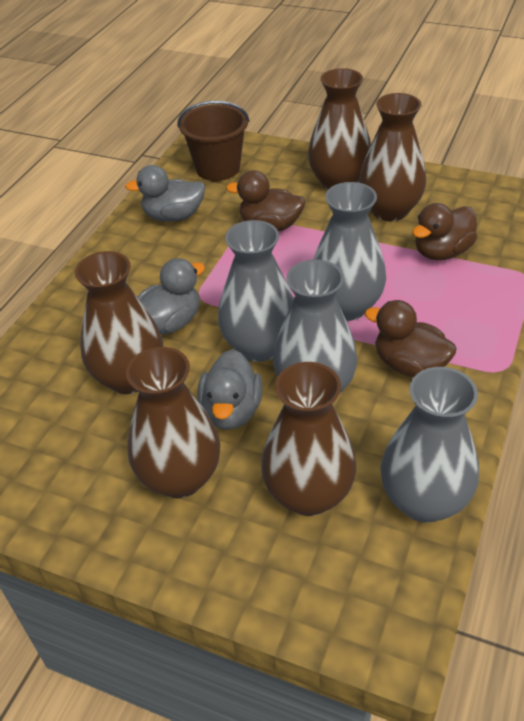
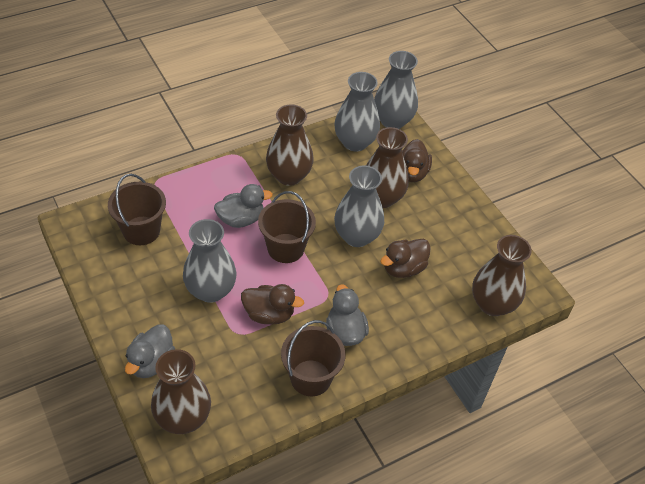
brown bucket: [178,101,249,181] = 1 -> [108,174,166,245] [258,191,316,263] [281,320,345,396] = 3
brown vase: [75,251,163,394] [126,347,220,498] [261,362,356,516] [308,68,371,190] [359,93,426,221] = 5 -> [151,349,211,434] [266,104,313,186] [366,127,409,208] [472,235,532,316] = 4

